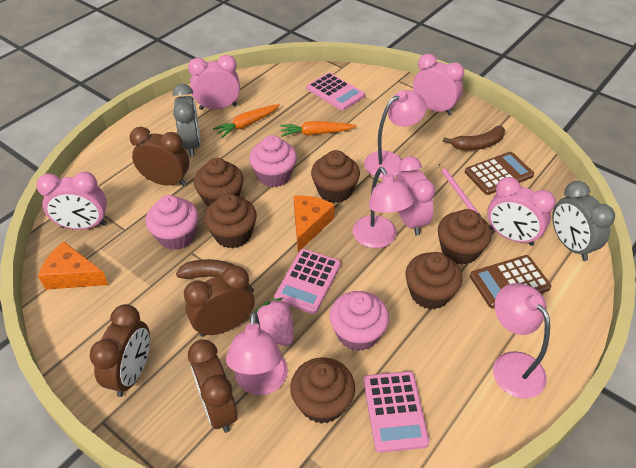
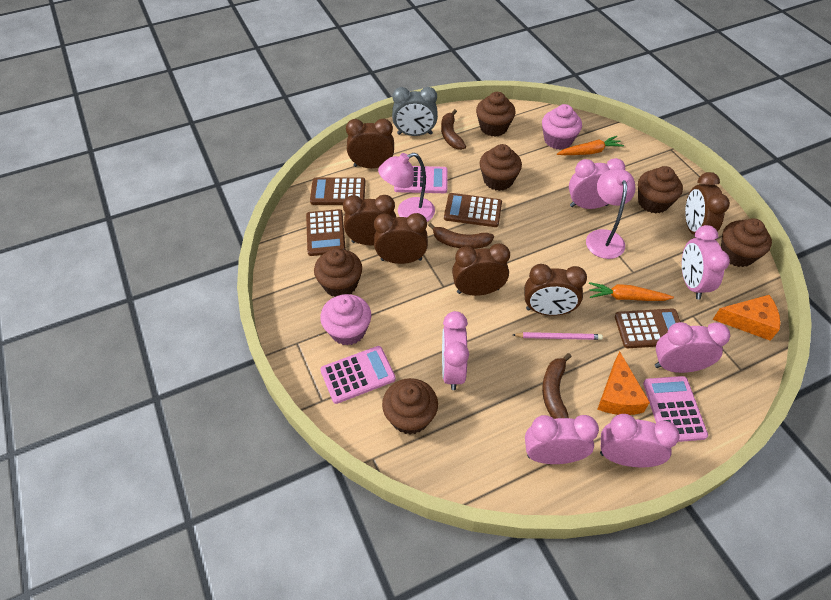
brown banana: [176,259,254,292] [443,126,505,150] = 2 -> [428,223,494,249] [441,109,466,150] [542,353,572,419] = 3
brown calculator: [465,152,534,195] [470,255,551,309] = 2 -> [306,209,346,256] [310,178,366,205] [444,193,502,227] [615,309,681,348] = 4
brown clock: [90,304,150,397] [130,127,189,186] [184,265,254,337] [188,340,238,433] = 4 -> [343,195,396,245] [346,119,394,168] [374,213,428,264] [452,243,510,296] [525,264,587,316] [685,172,730,235] = 6
grey clock: [173,84,200,157] [552,181,615,261] = 2 -> [392,87,438,136] = 1
pink clock: [36,172,107,230] [188,55,240,110] [395,156,435,236] [413,54,464,115] [487,177,556,246] = 5 -> [442,311,469,390] [525,415,599,464] [569,158,625,209] [600,414,680,467] [655,322,730,373] [682,225,730,300] = 6
pink cupcake: [146,195,199,250] [249,135,297,187] [330,291,389,351] = 3 -> [320,294,371,346] [542,104,582,150] = 2
pink lamp: [226,312,288,395] [353,167,414,248] [364,90,427,178] [493,283,550,399] = 4 -> [378,153,435,222] [586,169,635,259] = 2
pink strawberry: [255,298,293,346] = 1 -> none = 0

